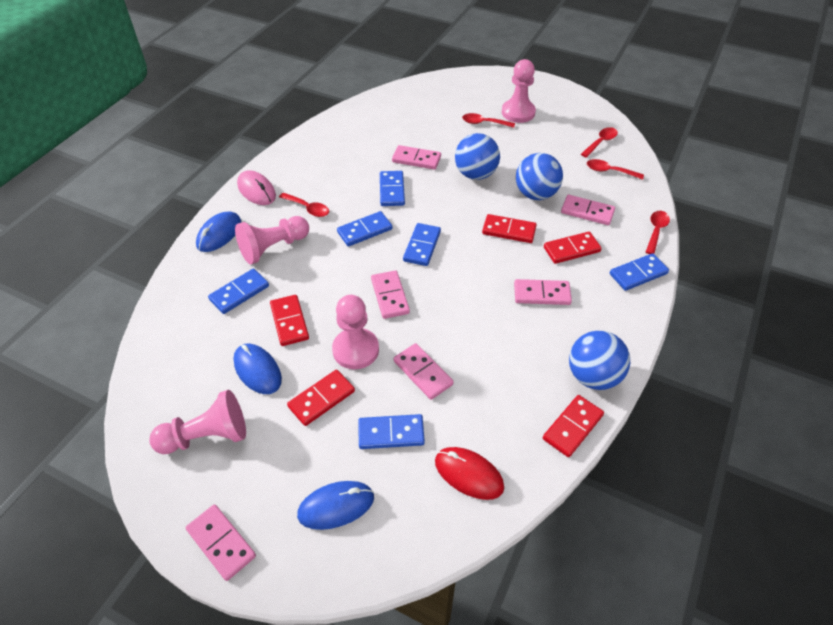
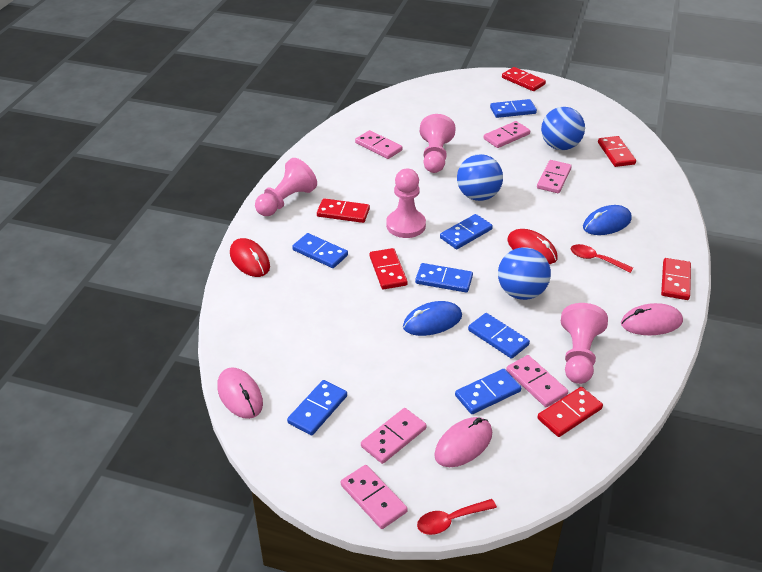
blue domino: [208,269,269,314] [337,211,392,246] [358,414,425,449] [380,171,405,206] [403,223,441,266] [610,253,669,291] = 6 -> [287,380,347,435] [292,233,348,268] [415,263,473,293] [440,214,493,249] [455,369,521,414] [468,313,530,359] [490,99,537,118] = 7
blue mouse: [196,211,241,252] [233,344,282,394] [297,481,374,530] = 3 -> [403,301,462,336] [583,205,632,235] = 2
pink mouse: [237,170,276,205] = 1 -> [217,367,263,419] [434,417,492,467] [621,303,683,335] = 3
red domino: [270,295,309,346] [287,370,355,426] [482,214,537,243] [543,395,604,457] [544,232,602,264] = 5 -> [317,198,370,223] [370,248,408,289] [502,67,546,91] [537,387,603,437] [598,136,636,167] [661,258,691,300] = 6
red mouse: [435,447,504,500] = 1 -> [230,238,270,277] [507,229,558,264] = 2
red spoon: [279,193,329,217] [462,113,515,128] [581,127,618,158] [587,159,644,180] [646,211,670,254] = 5 -> [417,499,497,535] [571,244,633,273] = 2

